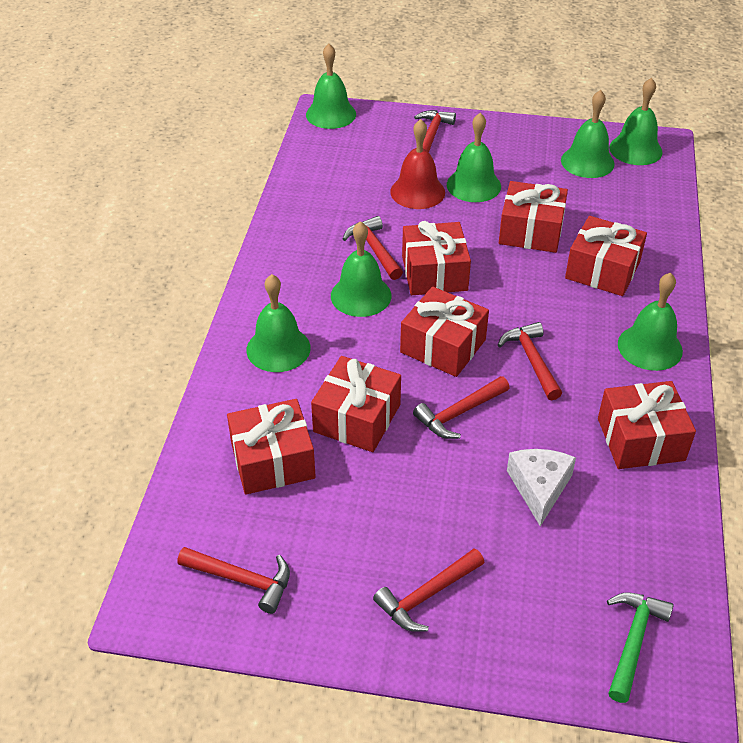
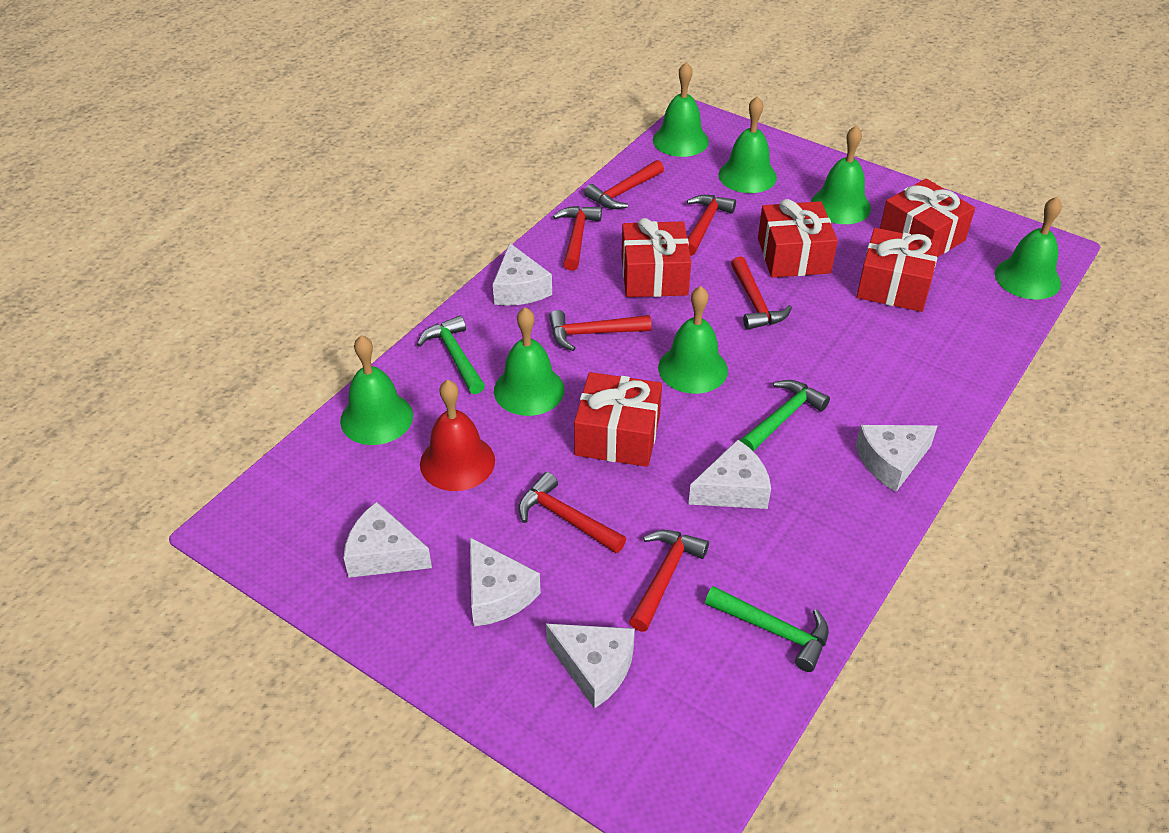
green hammer: [607,593,674,703] = 1 -> [417,316,485,394] [705,586,829,672] [740,380,830,452] = 3
red gift: [227,399,316,495] [311,356,401,452] [400,287,489,377] [402,221,471,295] [499,181,568,253] [565,216,647,296] [598,381,696,469] = 7 -> [574,372,662,467] [621,218,691,297] [758,199,838,278] [856,228,940,312] [880,179,975,257] = 5
red hammer: [177,547,290,614] [343,216,403,280] [373,549,484,632] [413,376,509,439] [414,110,456,152] [498,322,562,401] = 6 -> [518,472,626,553] [549,310,651,351] [553,206,602,271] [584,160,664,209] [629,530,709,632] [687,195,736,256] [731,256,792,330] = 7
white cheese: [507,449,576,526] = 1 -> [344,502,432,578] [470,537,541,626] [493,243,552,306] [546,624,635,709] [688,439,771,509] [856,425,937,492] = 6

